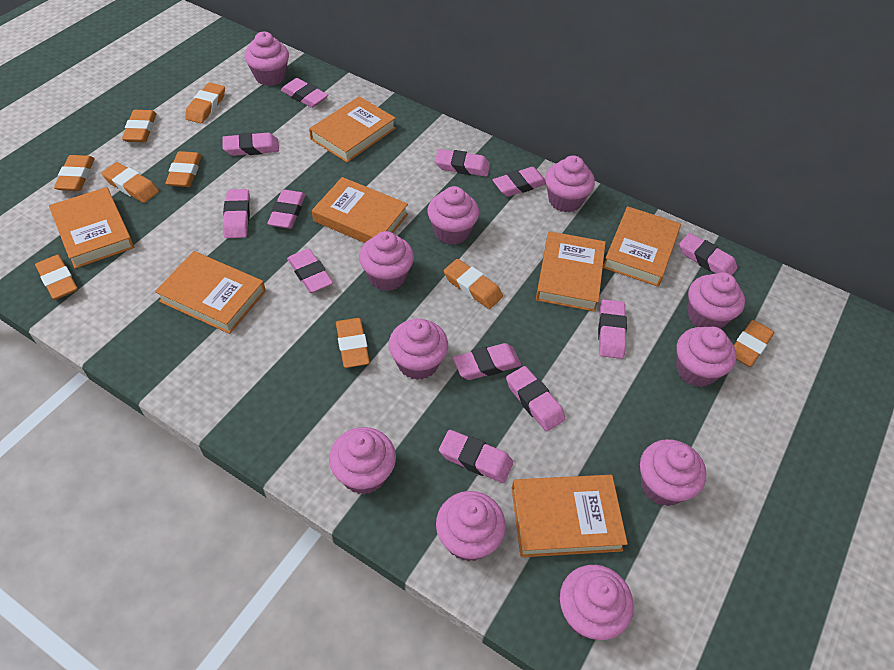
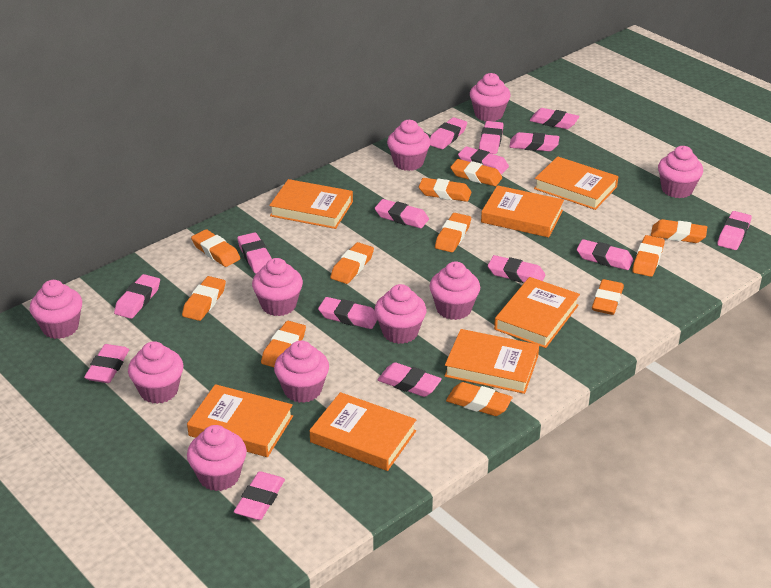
orange eraser: [35,255,78,300] [54,155,95,191] [101,162,159,203] [122,110,157,142] [165,151,202,187] [185,82,225,123] [336,318,370,368] [444,259,503,309] [734,320,774,367] = 9 -> [182,276,226,321] [191,229,241,267] [261,321,306,367] [330,242,374,284] [419,178,472,202] [435,213,471,252] [446,382,512,416] [450,159,502,186] [592,279,624,315] [632,235,665,277] [651,219,707,243] = 11
pink cupcake: [244,32,289,86] [329,427,396,495] [359,231,414,291] [389,318,448,380] [427,186,479,245] [436,491,506,562] [545,155,595,213] [560,565,634,640] [640,439,706,506] [676,327,737,387] [688,272,745,329] = 11 -> [30,280,82,339] [128,341,183,404] [187,425,247,491] [252,258,303,316] [274,340,329,403] [375,284,426,344] [387,120,431,171] [429,261,480,320] [470,73,511,121] [658,146,703,198] = 10
pink eraser: [222,133,279,156] [223,189,250,238] [267,190,305,229] [281,78,328,108] [287,249,333,293] [435,149,490,176] [439,430,513,483] [453,343,521,380] [493,167,546,197] [506,366,565,431] [598,299,627,359] [679,233,737,275] = 12 -> [84,344,129,383] [114,274,160,319] [234,471,285,520] [238,232,272,274] [318,297,378,329] [375,199,429,228] [378,362,442,397] [430,117,467,149] [458,146,509,174] [479,121,504,154] [488,255,545,283] [509,132,559,151] [530,108,580,129] [577,239,633,270] [717,211,752,250] = 15

